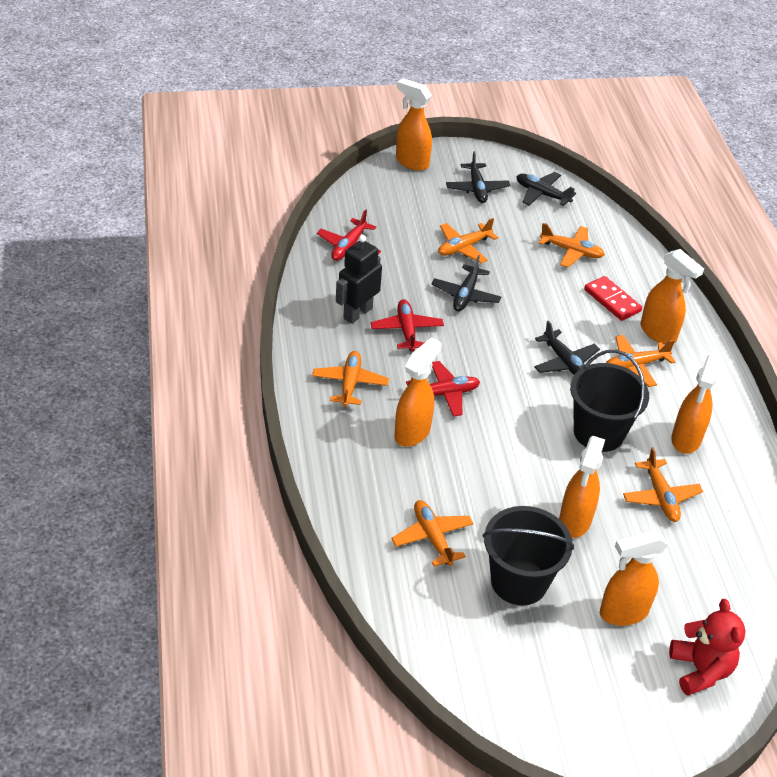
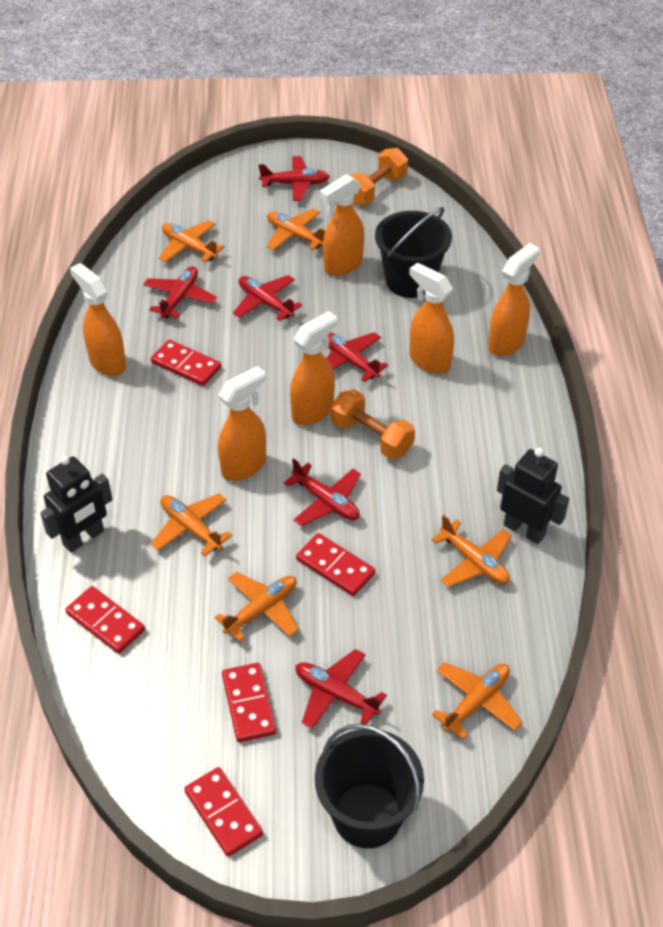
black plane: [432,255,501,311] [446,151,510,203] [516,172,576,206] [534,321,600,375] = 4 -> none = 0
black robot: [336,235,382,324] = 1 -> [40,455,113,553] [497,448,569,544] = 2
orange dumbbell: none = 0 -> [331,389,415,459] [350,148,408,205] = 2
red domino: [584,276,642,321] = 1 -> [65,586,145,654] [151,339,221,386] [184,767,263,857] [222,663,277,742] [296,533,375,596] = 5
red plane: [317,209,381,261] [371,299,444,351] [406,361,480,417] = 3 -> [143,266,217,318] [233,275,302,321] [259,156,330,201] [284,458,361,526] [295,649,387,729] [326,332,388,382] = 6
red teddy bear: [669,599,746,696] = 1 -> none = 0

